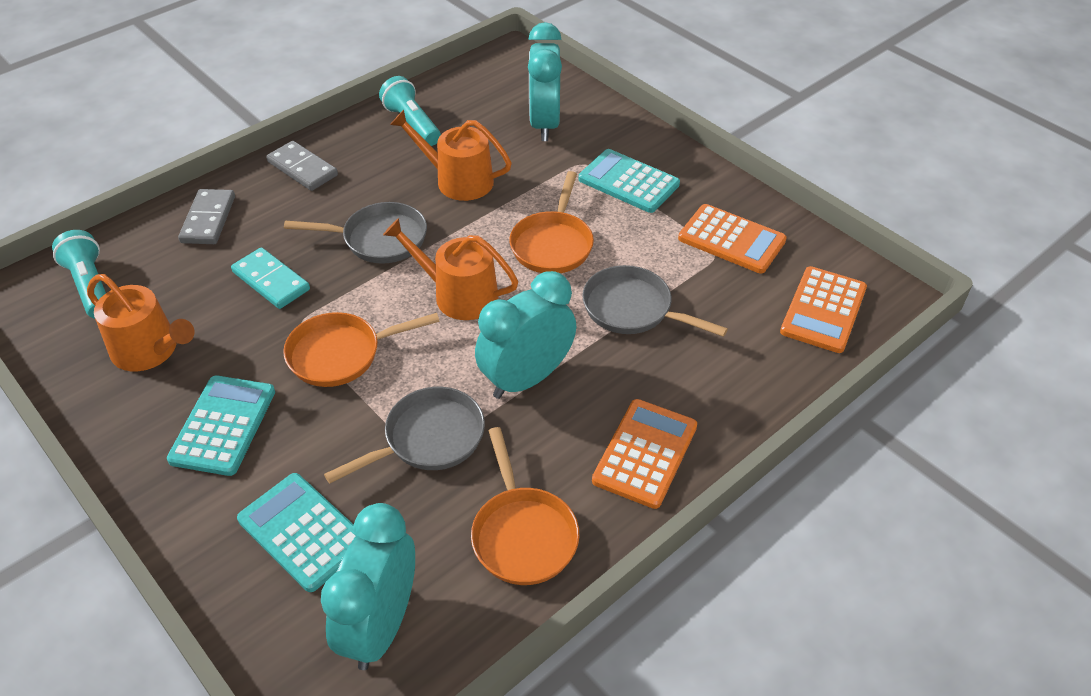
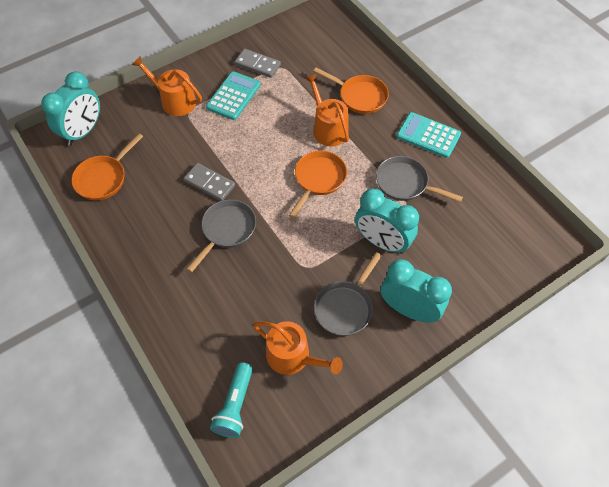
orange calculator: [592,399,697,509] [678,204,787,273] [780,266,867,353] = 3 -> none = 0
turquoise calculator: [167,375,275,476] [237,473,356,592] [579,149,680,213] = 3 -> [206,71,261,120] [397,112,461,158] = 2
turquoise domino: [231,247,310,309] = 1 -> none = 0
turquoise flashlight: [52,230,106,319] [379,76,441,146] = 2 -> [210,362,253,438] = 1

